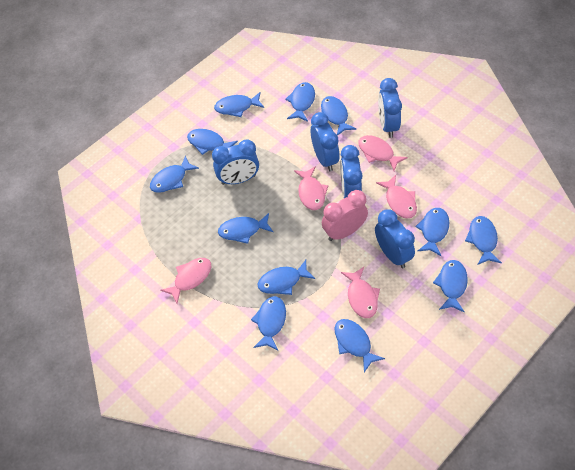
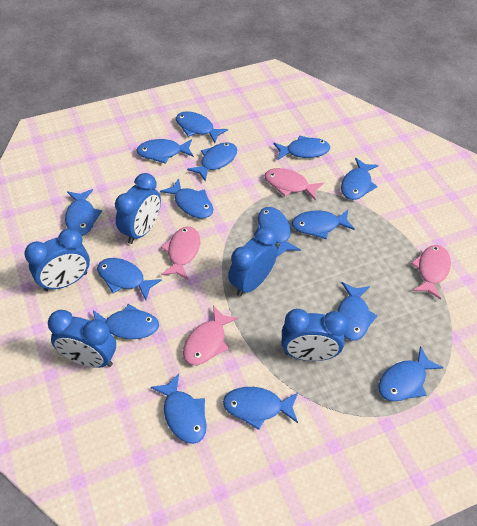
blue fish: [150,155,199,193] [187,129,238,155] [214,92,264,117] [218,213,273,244] [251,296,286,351] [258,260,315,295] [285,82,315,122] [321,96,356,136] [334,319,385,372] [415,208,449,256] [433,260,468,312] [465,216,502,265] = 12 -> [65,189,102,236] [93,304,159,339] [97,258,162,300] [136,139,194,164] [151,374,207,444] [160,178,213,219] [176,111,228,143] [187,142,237,182] [223,387,298,430] [258,207,301,256] [273,135,330,160] [292,210,355,239] [337,282,378,341] [341,158,379,200] [378,346,444,401] = 15
pink clock: [322,190,368,241] = 1 -> none = 0
pink fish: [160,258,211,304] [294,166,329,210] [341,267,380,318] [358,135,408,171] [376,175,417,219] = 5 -> [161,226,200,279] [183,305,239,365] [265,168,324,201] [411,245,451,300] = 4

